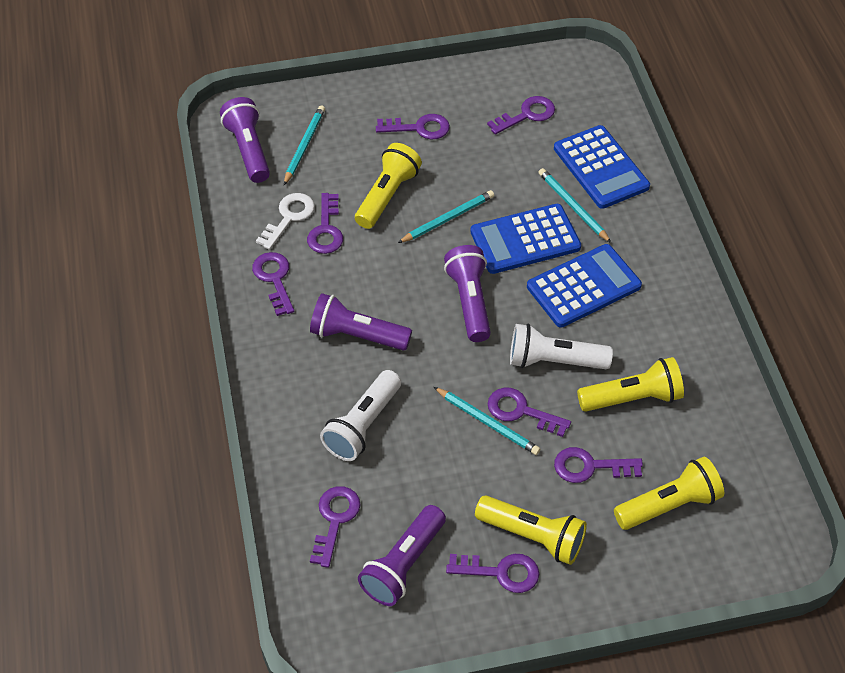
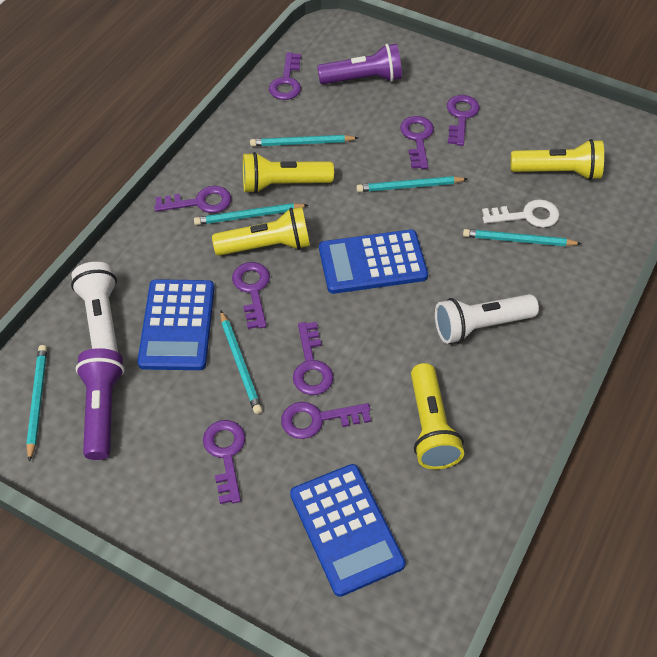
purple flashlight: [220,97,270,183] [310,293,412,351] [358,505,446,606] [444,245,491,342] = 4 -> [76,348,125,460] [317,43,402,84] = 2
turquoise pencil: [284,105,325,185] [398,190,494,243] [434,387,540,455] [538,168,611,243] = 4 -> [26,345,47,462] [194,203,308,225] [220,311,262,414] [250,135,358,146] [356,176,467,192] [463,229,582,246] = 6

